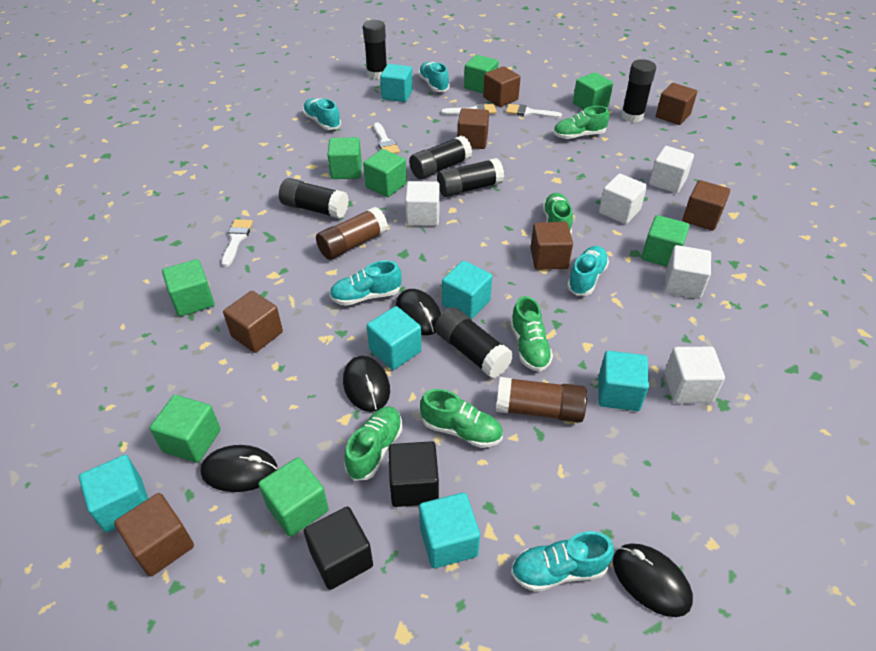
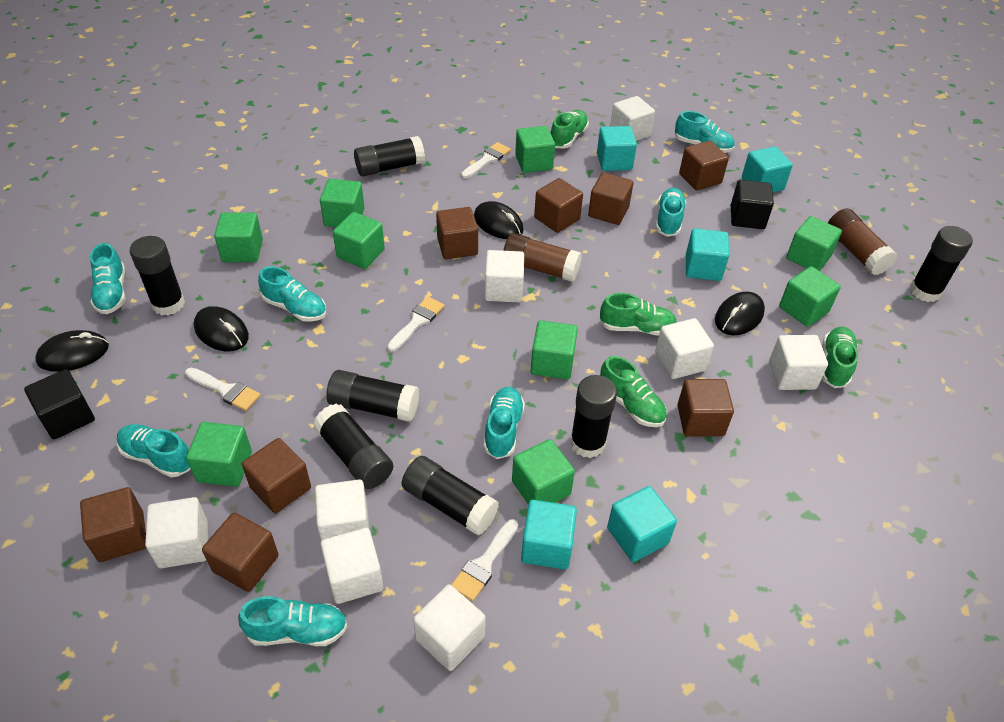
black glue stick: [279,178,349,219] [363,20,387,79] [409,135,472,179] [435,307,513,378] [437,158,504,197] [621,59,656,122] = 6 -> [130,236,185,315] [313,403,393,489] [326,370,419,422] [354,136,425,176] [402,456,499,536] [570,375,617,458] [910,226,973,302] = 7
brown cube: [114,493,194,576] [223,291,283,353] [457,108,489,149] [483,66,521,107] [530,222,573,270] [656,83,697,125] [682,180,730,231] = 7 -> [80,487,146,562] [202,513,279,592] [242,438,311,513] [436,207,478,259] [534,178,583,233] [588,172,634,225] [677,379,734,437] [679,141,729,191] = 8
green cube: [150,395,221,463] [162,259,214,317] [258,457,329,537] [328,137,362,179] [363,149,407,197] [464,55,499,93] [573,72,613,110] [641,215,690,267] = 8 -> [186,422,252,487] [214,212,263,262] [320,179,364,227] [333,212,385,269] [512,439,575,504] [515,126,555,173] [531,320,578,379] [779,266,841,327] [786,216,842,271] = 9
green shoe: [344,406,402,481] [420,389,503,448] [510,296,553,372] [543,193,573,234] [553,106,609,139] = 5 -> [551,110,589,149] [600,293,677,336] [600,356,667,427] [822,327,858,388] = 4
turquoise cube: [79,455,149,533] [367,306,422,370] [380,64,413,102] [419,492,480,568] [442,261,492,319] [598,351,649,411] = 6 -> [521,500,577,570] [597,126,637,171] [607,486,677,562] [686,228,729,281] [742,146,793,192] = 5
turquoise shoe: [303,98,341,130] [329,260,402,306] [418,62,450,92] [511,531,614,592] [567,246,609,295] = 5 -> [90,243,126,314] [117,424,191,477] [238,596,348,646] [258,266,326,322] [484,387,525,459] [656,188,687,237] [675,111,735,153] = 7
white cube: [405,181,440,226] [599,174,647,224] [649,146,694,193] [664,347,725,403] [665,245,711,299] = 5 -> [145,497,208,569] [315,479,369,541] [321,528,383,604] [413,584,485,671] [485,250,524,302] [610,96,655,141] [655,318,714,379] [769,335,828,390] = 8

